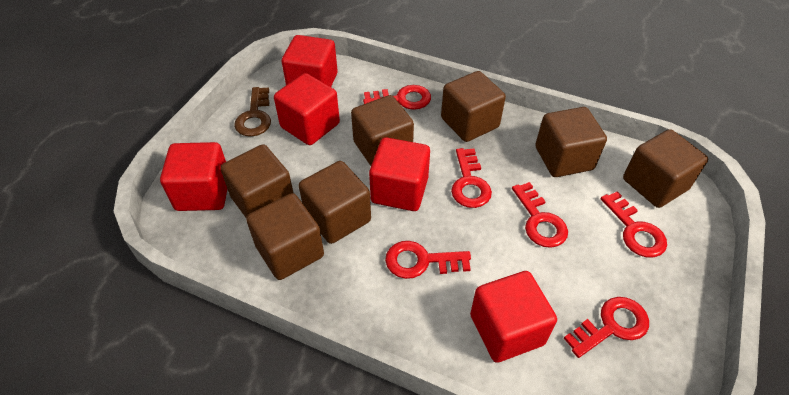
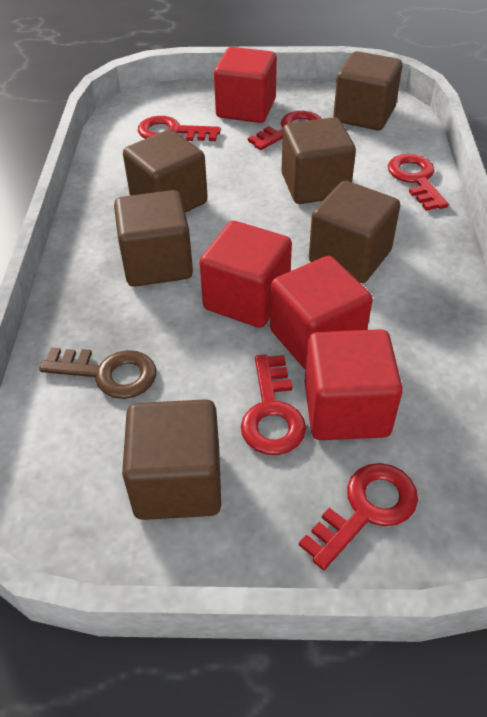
brown cube: [220,144,294,217] [246,193,324,280] [299,161,371,244] [351,95,414,166] [441,71,506,142] [535,107,607,177] [623,129,708,208] = 7 -> [114,190,193,287] [122,399,221,520] [123,129,208,213] [281,117,356,204] [309,181,400,283] [333,51,402,130] = 6
red cube: [160,142,227,211] [274,73,340,145] [282,35,338,87] [369,137,430,211] [470,271,557,363] = 5 -> [199,221,292,328] [214,47,277,123] [270,256,373,370] [305,329,403,440] = 4
red key: [363,85,431,110] [385,241,471,279] [451,148,492,208] [512,182,568,248] [564,297,649,358] [600,191,667,258] = 6 -> [138,116,221,141] [241,355,306,455] [248,111,321,150] [299,463,418,570] [388,154,449,211] = 5

